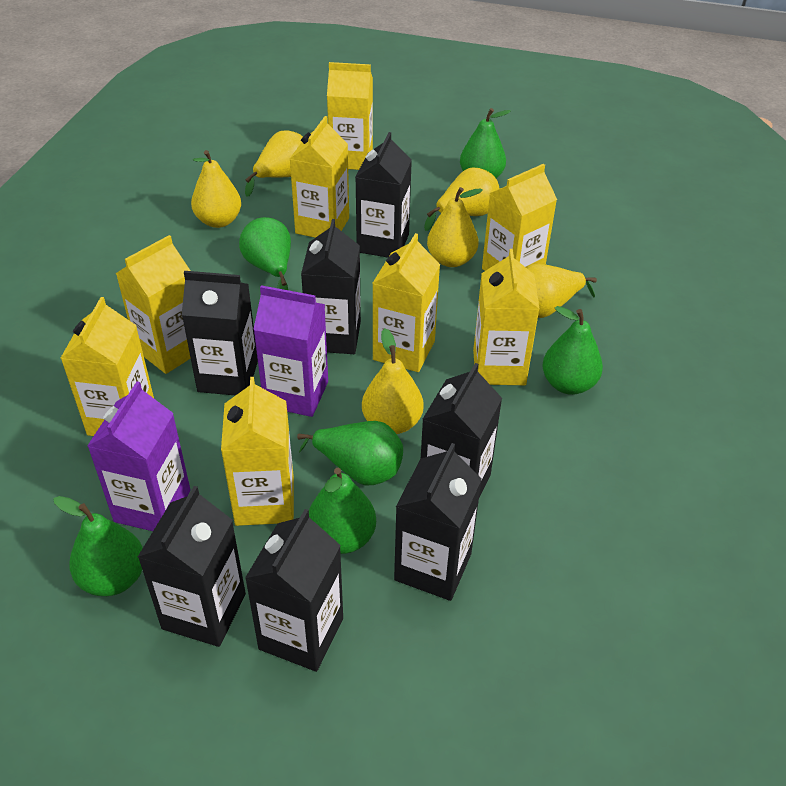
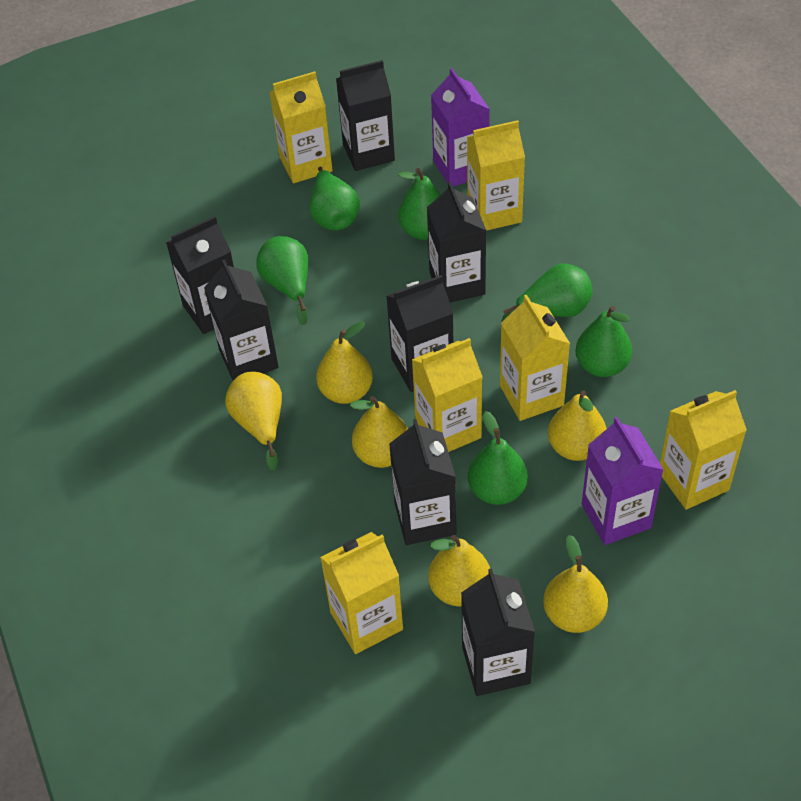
yellow carton: [61,297,154,436] [116,235,191,374] [221,377,294,526] [290,116,349,238] [327,62,373,170] [373,233,440,372] [473,249,539,385] [482,164,557,271] = 8 -> [270,71,333,183] [320,532,403,654] [412,338,482,452] [467,120,525,230] [500,295,570,421] [660,390,747,510] = 6

